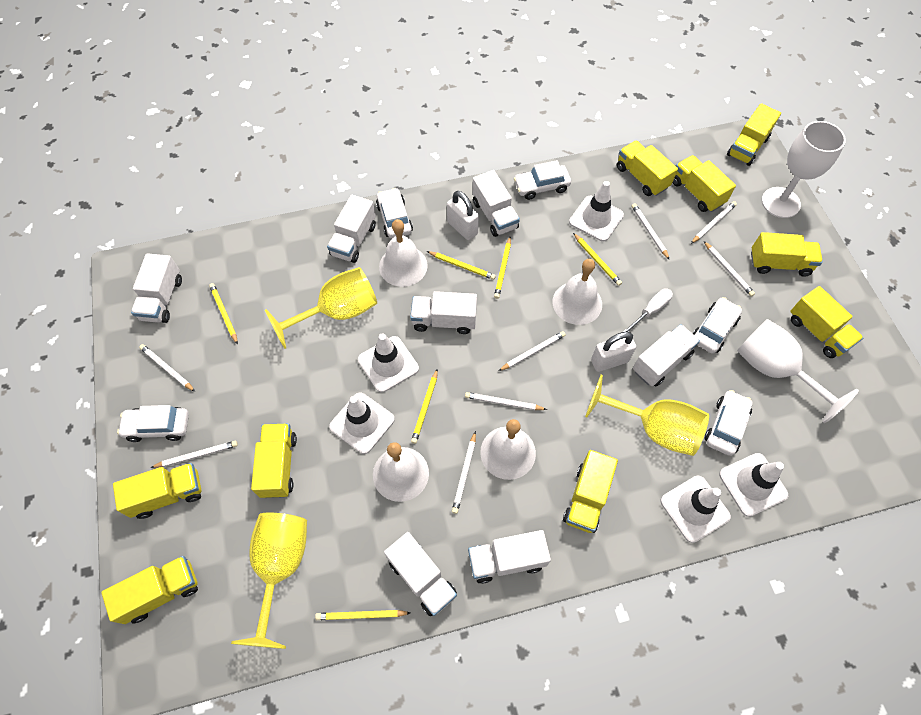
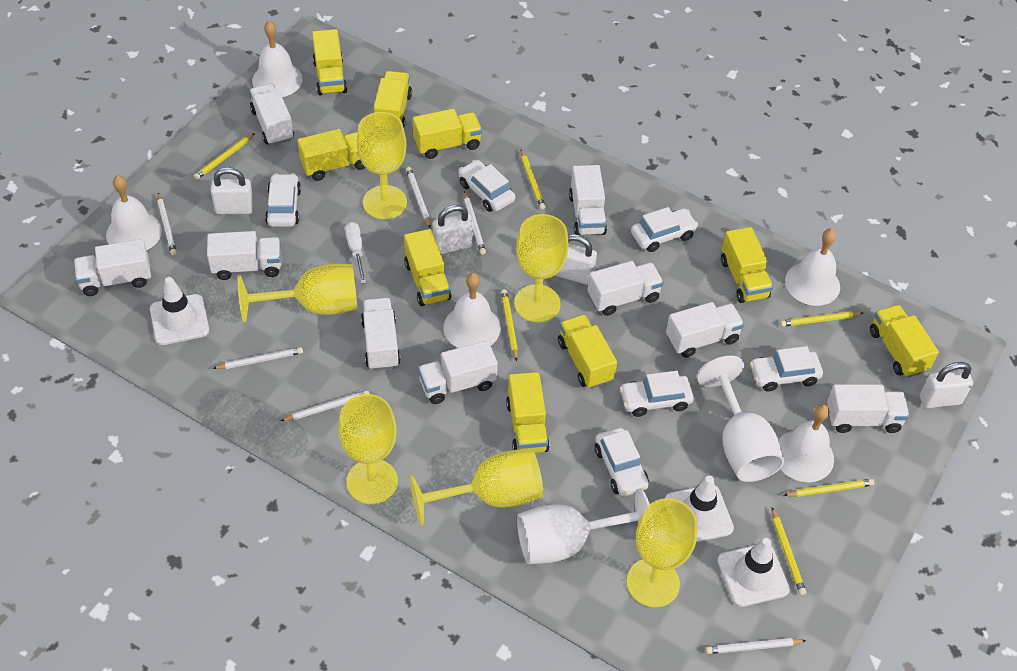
white bell: [373,442,429,502] [379,219,428,287] [480,419,536,480] [553,259,602,325] = 4 -> [106,175,162,250] [252,21,303,97] [443,273,500,348] [778,404,834,482] [785,229,840,306] = 5
white car: [117,405,189,442] [376,188,413,239] [514,160,571,200] [692,297,742,354] [705,390,753,456] = 5 -> [265,173,301,227] [459,160,515,212] [595,428,649,497] [620,371,694,417] [631,207,698,252] [750,346,823,391] = 6
white padlock: [447,191,479,240] [591,332,636,372] = 2 -> [210,167,254,214] [432,204,473,254] [555,234,597,285] [920,362,973,408] = 4
white pencil: [139,344,195,392] [150,441,238,468] [452,431,476,514] [465,392,547,410] [499,331,566,371] [632,203,670,260] [691,201,737,244] [704,241,755,297] = 8 -> [157,193,177,255] [212,347,303,369] [281,390,370,421] [406,167,431,227] [464,191,486,255] [706,638,806,654] = 6
white traffic cone: [329,392,395,454] [358,333,419,392] [569,181,624,241] [660,476,731,543] [719,453,788,517] = 5 -> [150,277,209,345] [665,476,734,543] [717,538,790,607] = 3
white truck: [131,253,182,323] [327,195,376,263] [384,532,457,616] [410,291,477,334] [468,530,551,584] [472,170,520,237] [633,324,700,387] = 7 -> [74,239,151,296] [207,231,281,280] [249,84,294,145] [361,298,401,371] [418,341,498,404] [569,165,607,235] [587,261,664,316] [666,302,744,358] [827,384,909,433] = 9
yellow goblet: [231,512,307,649] [265,267,377,349] [585,374,709,456] = 3 -> [237,264,358,323] [338,394,398,504] [357,112,407,219] [410,449,543,526] [514,214,568,323] [627,498,697,608] = 6

